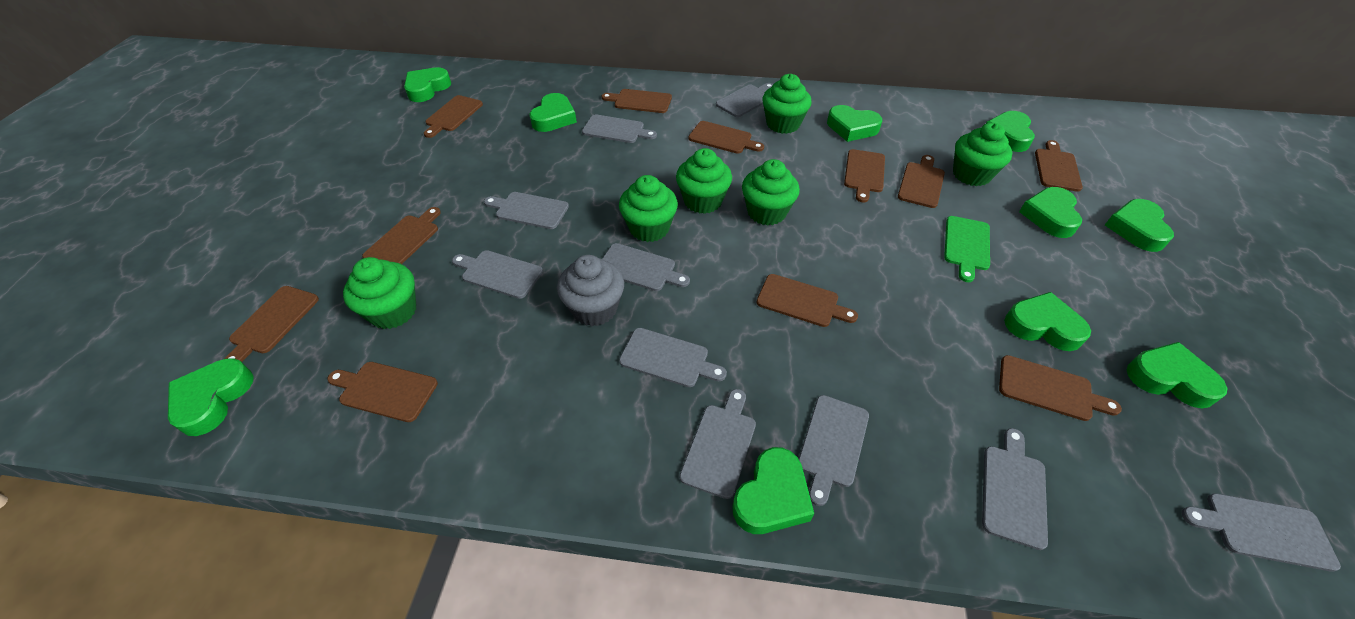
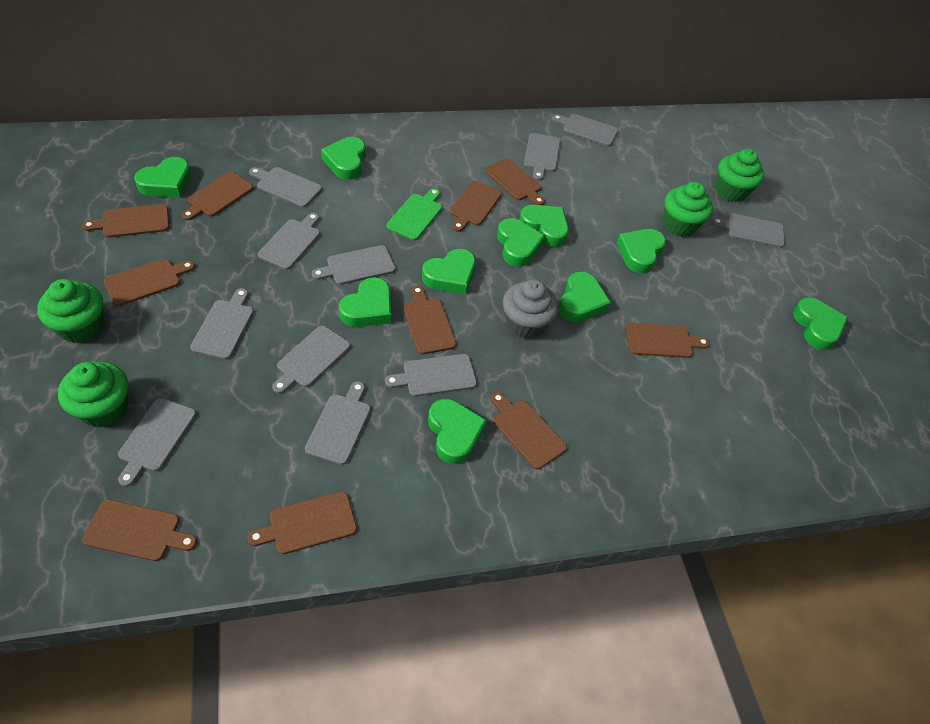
brown cutting board: [224,286,319,362] [327,362,438,422] [362,207,441,264] [424,95,483,138] [601,89,672,113] [688,121,764,154] [756,274,858,327] [844,149,885,203] [898,155,945,208] [999,355,1122,421] [1035,140,1083,192] = 11 -> [82,204,169,238] [82,499,197,561] [104,258,195,306] [182,172,254,220] [247,491,357,554] [403,286,456,354] [450,181,502,232] [485,158,545,205] [491,392,567,469] [626,322,710,358] = 10
green cupcake: [343,257,416,329] [619,175,678,242] [676,148,732,214] [742,159,800,225] [762,74,812,134] [953,123,1013,186] = 6 -> [37,279,103,343] [58,361,129,428] [664,182,713,237] [716,149,764,202] = 4
grey cutting board: [452,250,543,299] [484,192,569,229] [582,114,657,143] [602,243,690,291] [619,328,727,387] [680,389,756,499] [716,83,773,117] [799,395,869,506] [982,428,1048,550] [1181,493,1341,572] = 10 -> [118,398,196,487] [190,288,254,359] [249,167,322,207] [258,213,320,270] [272,326,350,394] [305,381,371,465] [312,245,395,285] [385,354,477,397] [524,133,560,180] [552,114,618,146] [711,213,785,248] = 11

